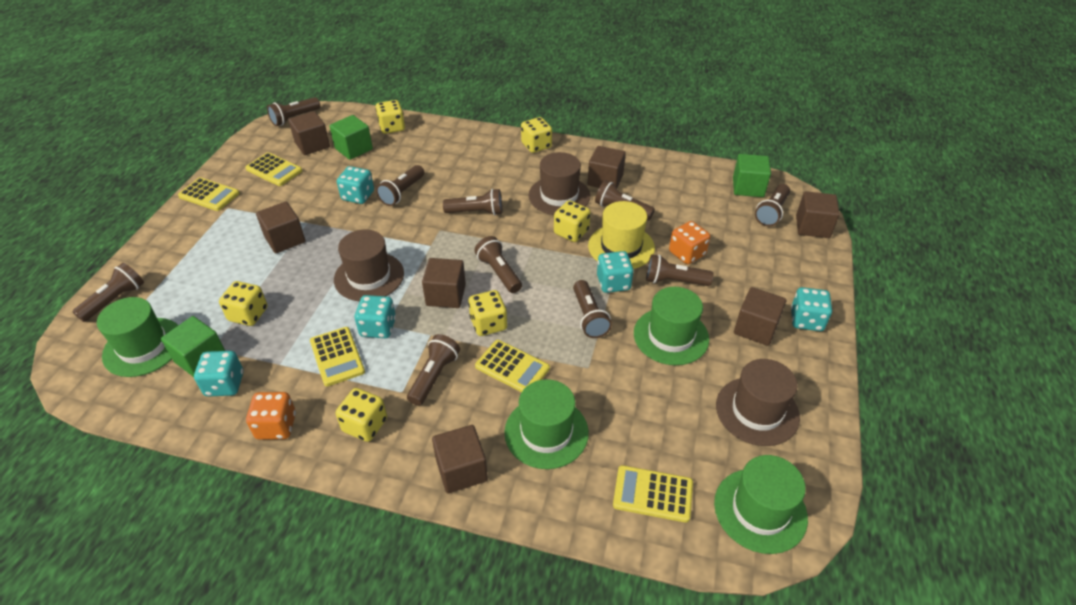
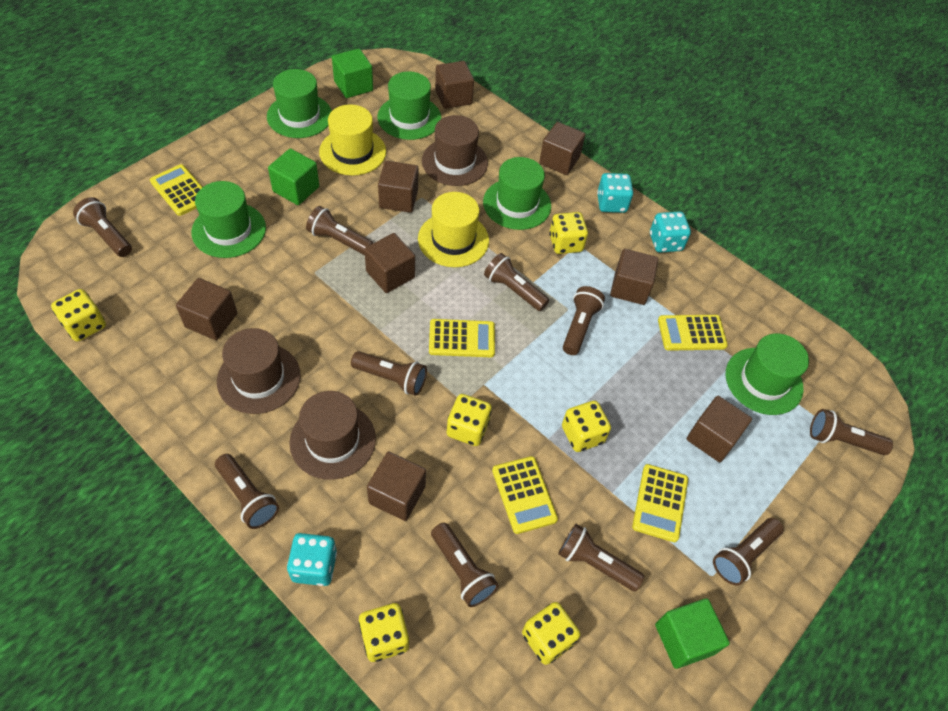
brown cube: [256,202,305,253] [288,111,330,155] [422,258,466,308] [432,425,488,493] [588,146,626,188] [734,287,786,346] [796,191,840,238] = 7 -> [176,278,237,340] [364,233,415,293] [367,452,426,521] [378,161,418,213] [435,61,474,109] [539,122,585,175] [610,249,658,305] [687,396,752,462] = 8
green hat: [97,297,178,377] [504,379,589,469] [634,287,709,365] [714,455,808,554] = 4 -> [191,181,266,258] [267,69,332,138] [377,71,442,140] [483,157,551,230] [726,333,809,415] = 5
orange dice: [246,392,296,440] [669,221,710,264] = 2 -> none = 0
turquoise dice: [194,351,243,396] [337,166,374,204] [355,295,396,338] [597,251,634,293] [791,287,832,331] = 5 -> [287,533,337,586] [597,173,633,213] [650,211,691,253] = 3
yellow hat: [588,201,655,269] = 1 -> [319,104,386,176] [418,192,489,267] = 2

